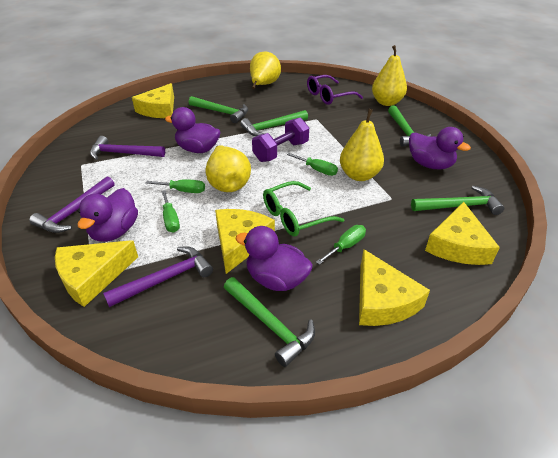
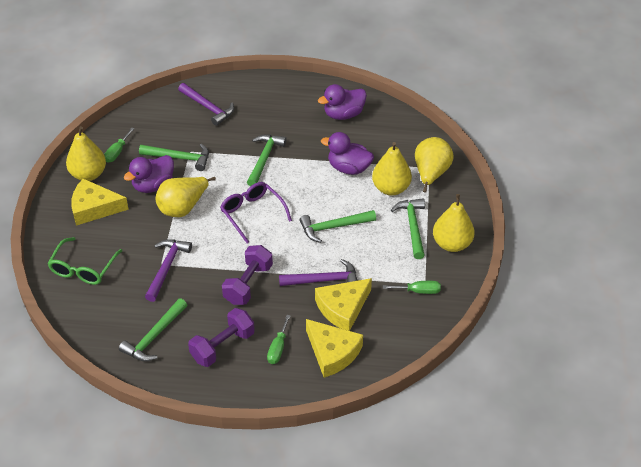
green screwdriver: [146,179,205,193] [162,190,180,233] [287,153,338,176] [316,225,366,265] = 4 -> [104,128,135,163] [267,315,291,364] [383,281,441,294] = 3
purple duck: [78,188,138,242] [165,107,221,153] [235,226,313,291] [409,127,471,169] = 4 -> [124,155,174,193] [318,84,367,120] [321,132,374,175] = 3
purple dumbbell: [252,117,309,162] = 1 -> [188,308,255,367] [222,245,273,305] = 2
yellow cheese: [55,240,138,307] [132,83,174,118] [215,209,275,274] [359,249,430,326] [425,202,500,265] = 5 -> [71,179,129,226] [306,319,363,378] [315,278,372,331] = 3
yellow pear: [206,145,251,192] [250,52,281,89] [340,109,384,181] [372,45,407,106] = 4 -> [66,126,106,181] [155,177,216,217] [372,142,412,196] [415,137,454,193] [433,194,475,252] = 5

